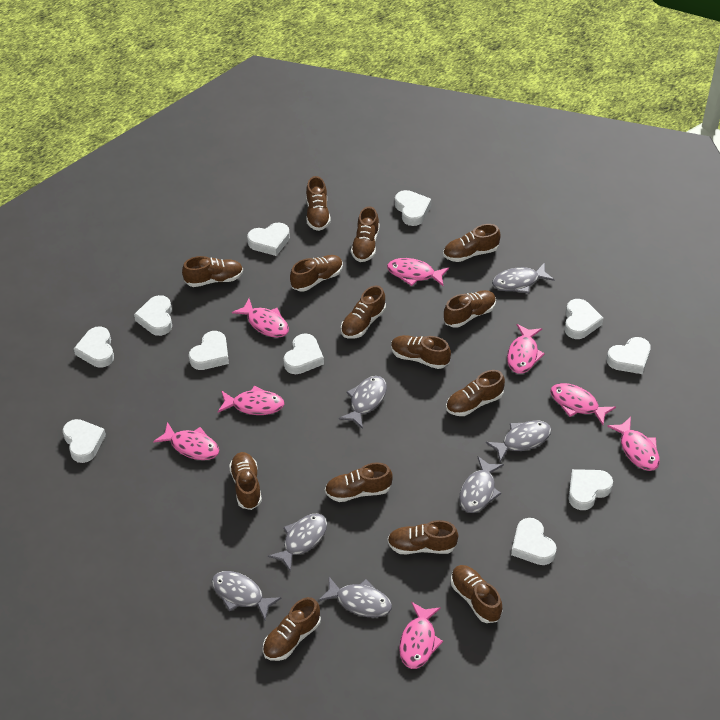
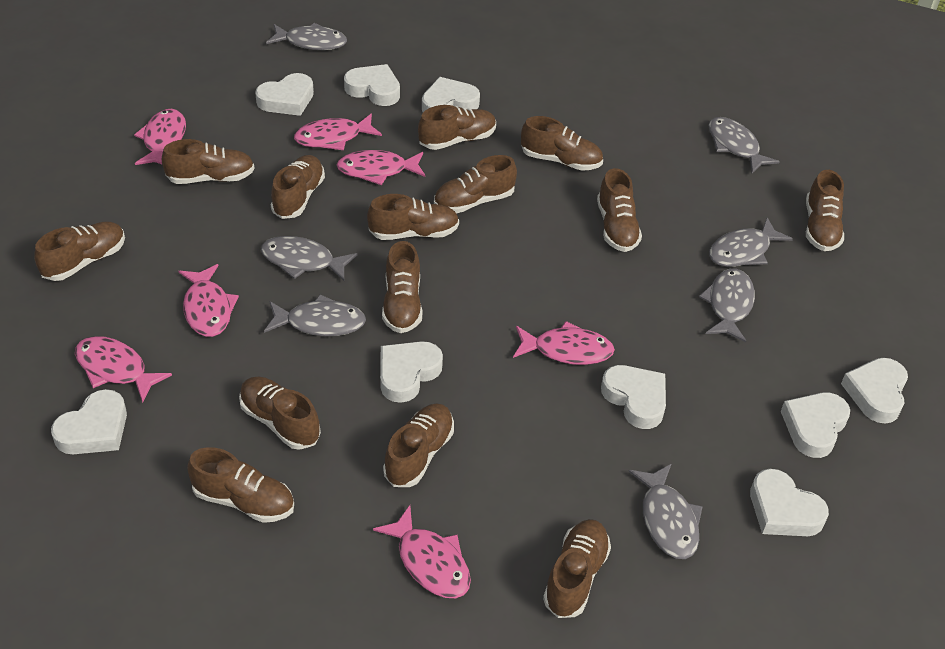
pink fish: [153,422,219,460] [218,385,284,415] [232,299,289,338] [387,258,449,286] [399,602,443,669] [507,324,545,374] [550,383,616,425] [607,417,660,471] = 8 -> [75,336,172,403] [134,109,186,165] [178,264,239,337] [294,113,382,150] [337,150,425,185] [373,505,471,598] [513,321,615,365] = 7
white heart: [63,419,106,463] [74,326,114,368] [134,295,172,336] [189,331,229,370] [247,223,290,256] [284,334,324,374] [395,190,432,226] [511,518,556,565] [565,299,603,339] [569,469,613,510] [607,337,651,374] = 11 -> [51,389,127,454] [255,73,314,116] [344,64,400,106] [380,341,443,403] [422,77,480,112] [601,365,666,429] [750,469,829,536] [781,392,850,458] [841,358,908,423] = 9

